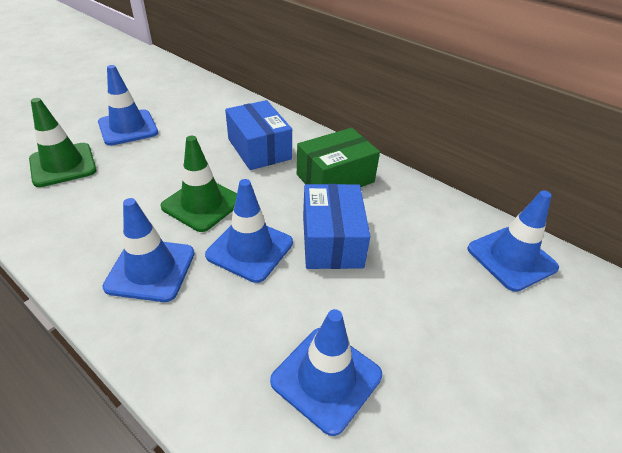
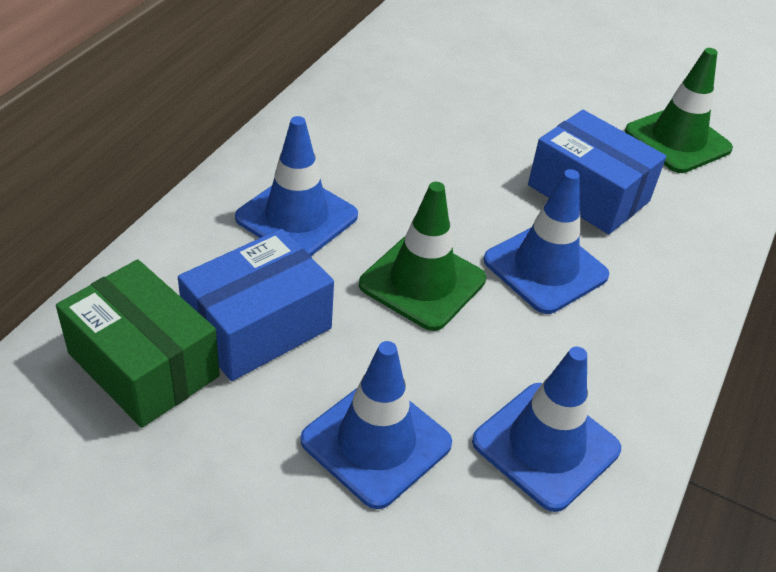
blue traffic cone: [98,65,158,146] [102,198,195,302] [205,179,293,283] [270,309,382,436] [467,190,559,292] = 5 -> [235,116,358,256] [301,341,452,509] [472,347,621,512] [483,169,609,314] = 4

